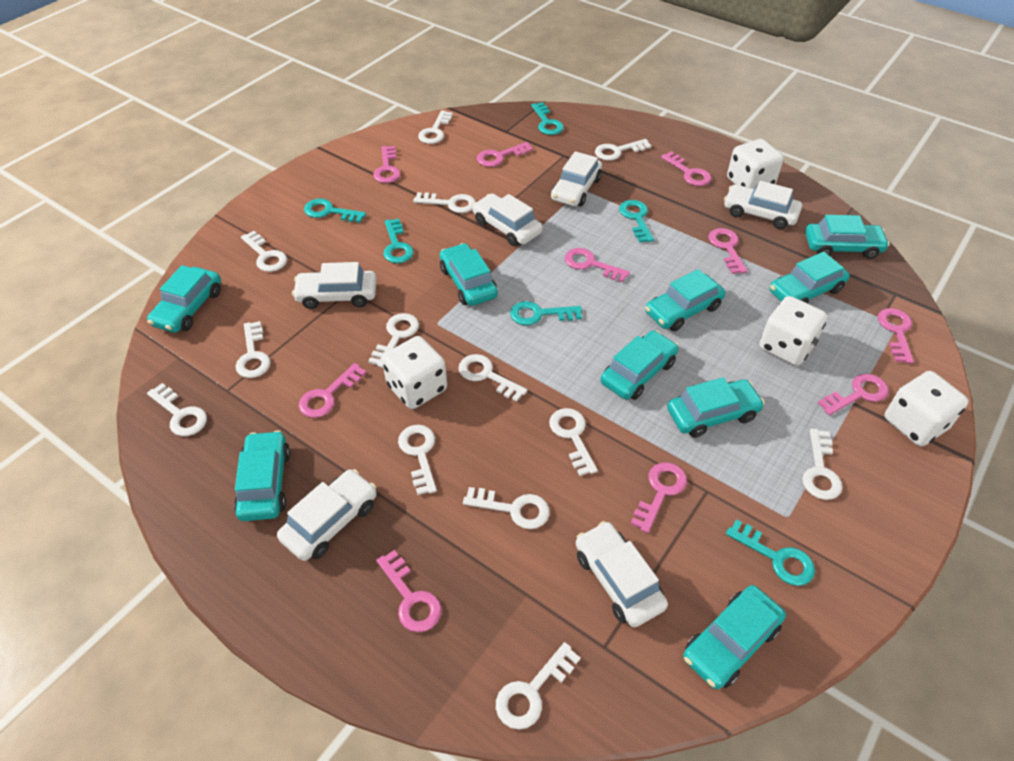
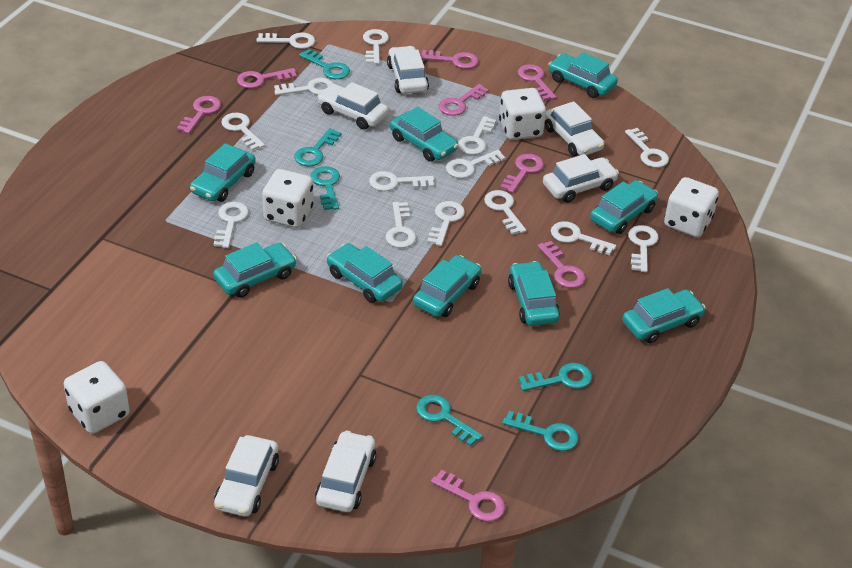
pink key: [299,363,367,418] [373,146,401,183] [376,550,442,632] [477,142,533,167] [564,248,630,282] [630,462,687,533] [661,151,712,186] [708,228,747,274] [818,373,889,416] [878,308,914,364] = 10 -> [177,96,221,134] [237,68,297,88] [420,50,479,69] [431,470,505,522] [439,84,489,116] [500,154,544,193] [518,64,556,101] [538,241,586,288] = 8
white key: [147,383,207,436] [236,321,271,378] [241,231,287,272] [368,313,419,368] [398,425,437,495] [413,192,476,213] [418,110,453,144] [459,354,528,402] [463,487,550,529] [496,642,581,730] [549,408,598,476] [595,139,651,161] [803,429,842,500] = 13 -> [214,202,249,248] [221,113,265,151] [257,33,315,49] [274,78,334,95] [363,29,389,64] [369,171,434,191] [386,202,416,248] [427,201,465,246] [446,150,506,178] [458,116,496,155] [484,190,526,235] [551,221,616,256] [625,128,669,168] [628,225,659,272] = 14

